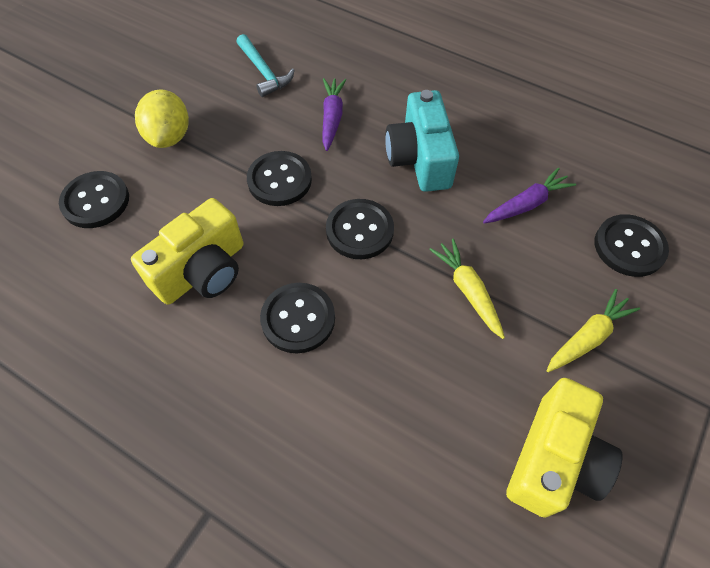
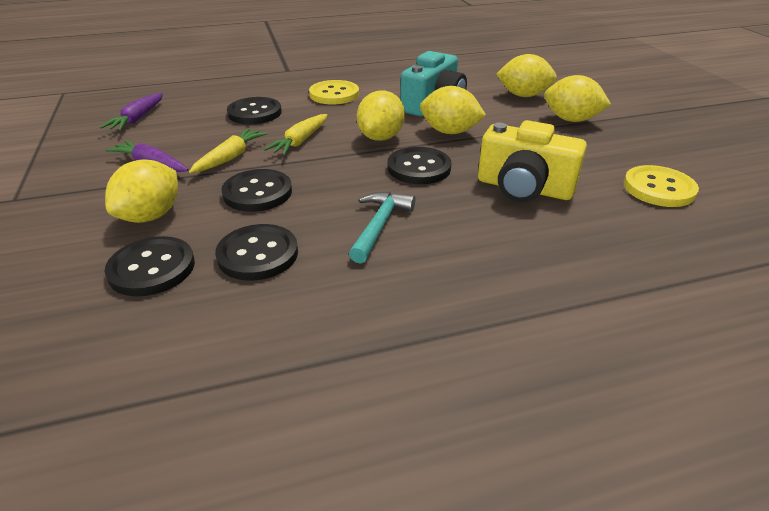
yellow button: none = 0 -> [309,80,359,104] [623,165,699,207] = 2
yellow camera: [131,198,243,305] [506,378,623,518] = 2 -> [478,120,587,202] = 1
yellow lemon: [135,89,189,148] = 1 -> [105,160,178,223] [357,91,405,141] [420,86,486,134] [496,54,557,97] [544,75,611,122] = 5

